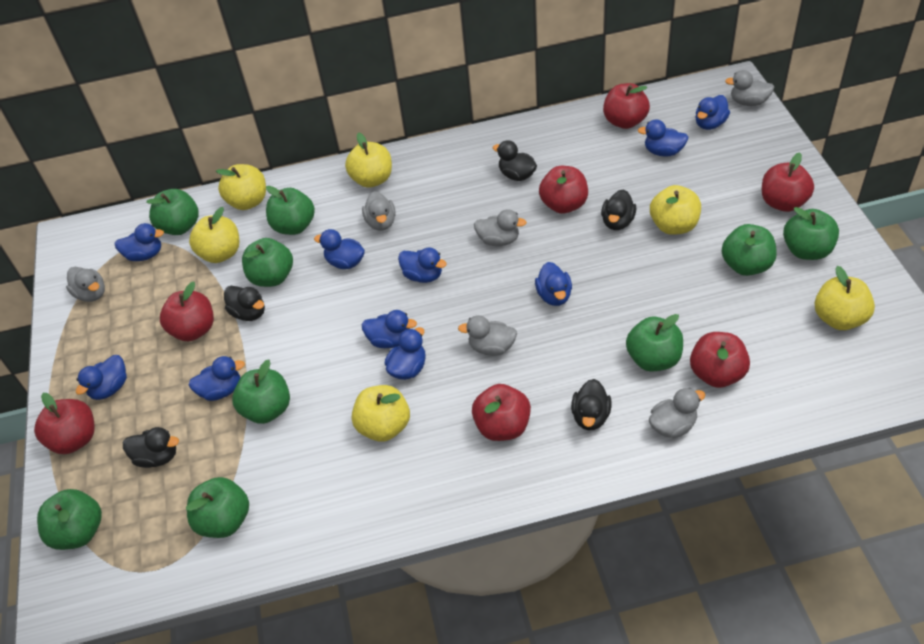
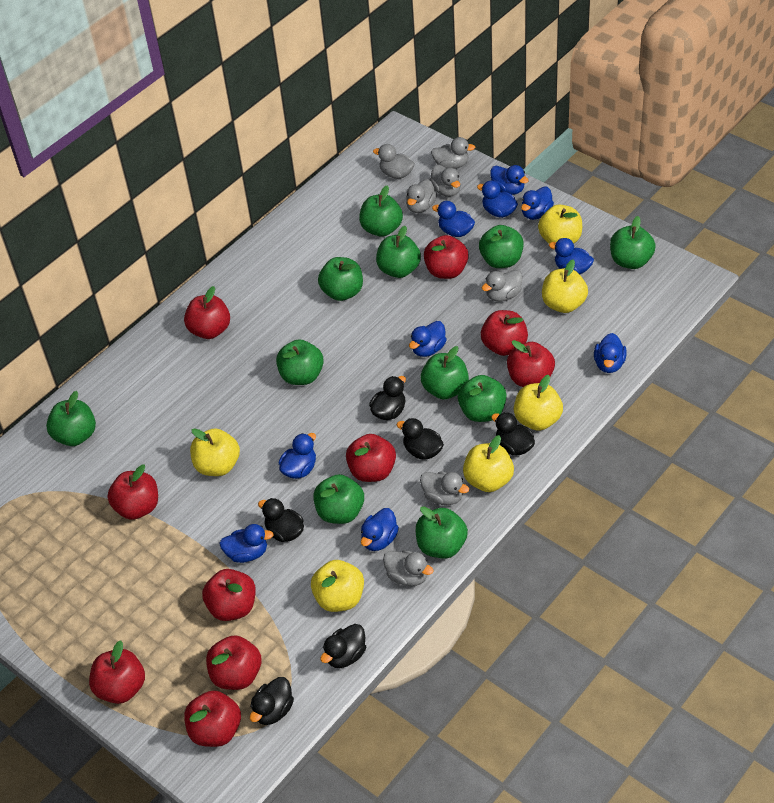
black duck: [123,427,179,468] [224,286,265,321] [493,140,537,181] [571,379,612,430] [601,189,636,230] = 5 -> [250,677,294,725] [258,498,304,542] [320,624,366,668] [369,376,406,420] [397,418,444,460] [491,412,535,455] = 6
green apple: [37,489,102,550] [146,189,199,235] [186,477,249,538] [232,359,290,424] [242,238,293,287] [266,186,315,235] [626,314,683,371] [722,224,777,276] [783,207,839,260] = 9 -> [46,391,96,446] [276,339,324,385] [313,474,364,524] [318,257,363,301] [359,185,403,237] [376,226,421,278] [416,506,468,559] [421,346,469,400] [458,375,507,422] [479,225,524,268] [610,216,656,269] = 11
grey duck: [66,267,105,302] [362,192,396,231] [458,315,517,356] [474,209,527,246] [649,388,705,438] [725,70,774,106] = 6 -> [373,144,415,179] [383,550,434,586] [406,179,437,213] [420,472,469,505] [430,165,461,197] [431,137,475,169] [482,270,522,302] = 7
red apple: [34,393,95,454] [160,282,214,341] [472,384,531,441] [539,166,588,214] [603,83,650,129] [690,332,750,388] [762,153,814,212] = 7 -> [89,640,145,704] [107,464,158,520] [184,286,230,339] [184,690,241,747] [202,569,256,621] [206,635,261,690] [346,434,396,482] [424,235,469,279] [481,310,528,356] [507,340,555,387] = 10

